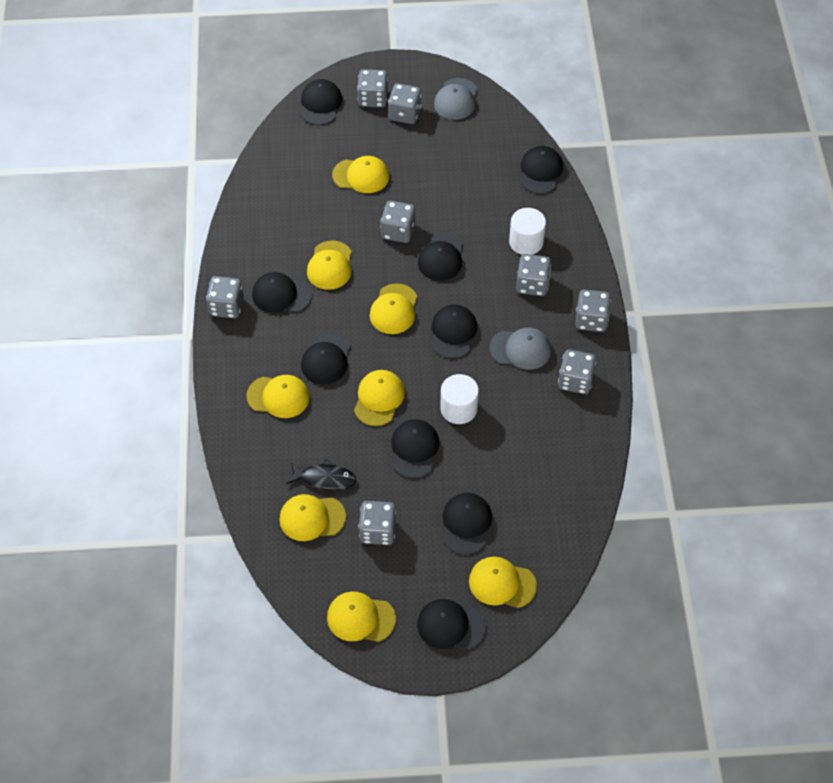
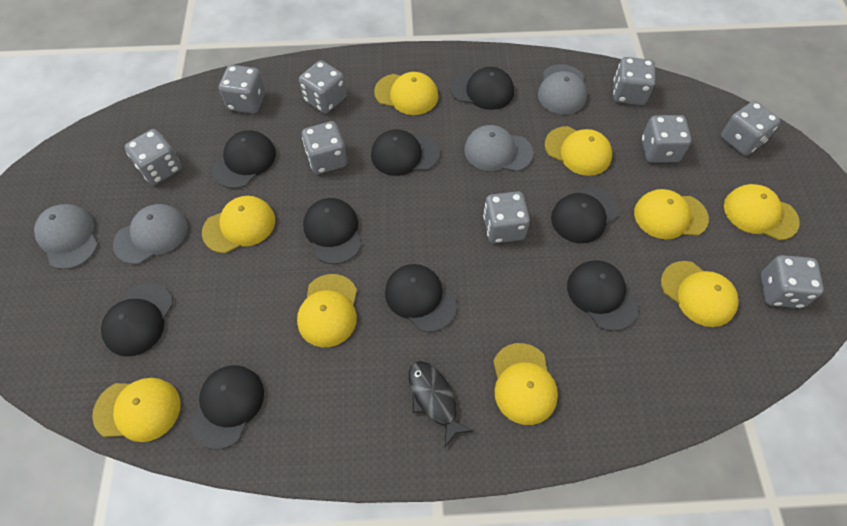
grey cap: [434,78,478,120] [489,328,551,370] = 2 -> [34,204,98,269] [113,204,188,264] [464,125,533,172] [538,64,587,115] = 4
grey dice: [206,276,244,318] [357,69,388,108] [358,501,396,545] [380,201,416,243] [388,83,421,124] [516,254,551,296] [558,349,597,394] [575,289,611,332] = 8 -> [124,129,181,185] [219,65,265,113] [299,60,346,113] [302,121,347,174] [483,191,530,243] [613,57,655,105] [642,115,691,163] [721,101,780,155] [761,255,824,308] = 9
white cylinder: [440,374,479,424] [509,208,546,255] = 2 -> none = 0
yellow cap: [246,375,310,418] [279,494,346,541] [307,241,352,290] [327,591,396,642] [332,156,389,193] [354,370,405,426] [370,283,418,334] [469,556,537,608] = 8 -> [92,378,181,442] [202,196,275,253] [297,274,357,347] [374,72,438,115] [493,343,558,425] [545,126,612,176] [634,189,709,239] [661,261,739,327] [724,184,800,240] = 9

